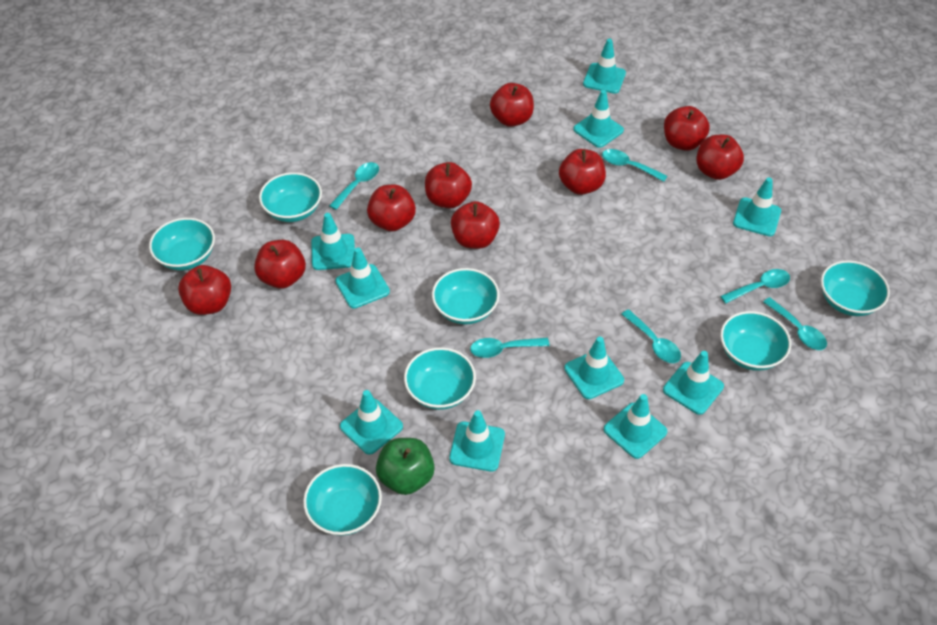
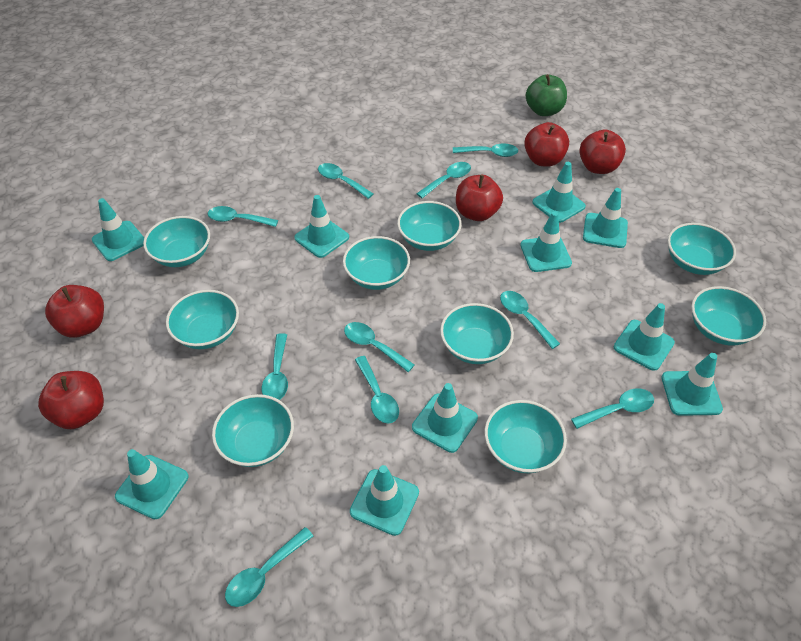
red apple: [178,265,231,315] [254,240,306,289] [367,185,416,231] [425,162,472,208] [451,201,500,249] [490,83,534,127] [559,149,606,195] [664,106,710,151] [696,135,744,180] = 9 -> [38,371,104,429] [45,285,104,338] [456,175,503,221] [524,122,569,167] [579,130,626,174] = 5
turquoise bowl: [149,218,215,270] [259,172,322,222] [303,464,382,536] [404,347,476,410] [432,268,500,324] [720,311,791,371] [821,260,890,316] = 7 -> [143,216,210,267] [166,290,239,349] [212,394,294,467] [343,236,410,290] [397,201,462,251] [440,303,514,364] [485,400,567,473] [668,223,736,275] [691,286,766,345] = 9
turquoise spoon: [329,162,379,210] [470,338,549,358] [602,149,667,182] [621,309,681,363] [720,269,790,304] [763,297,827,350] = 6 -> [208,206,278,227] [225,527,313,607] [262,333,288,400] [318,163,374,199] [344,322,414,372] [355,356,399,423] [416,162,471,198] [453,144,519,157] [500,291,560,349] [571,389,654,429] = 10

